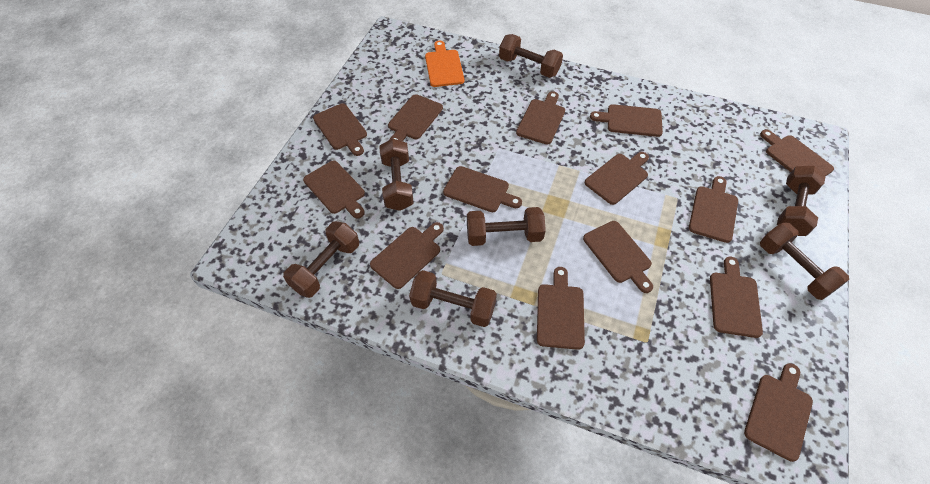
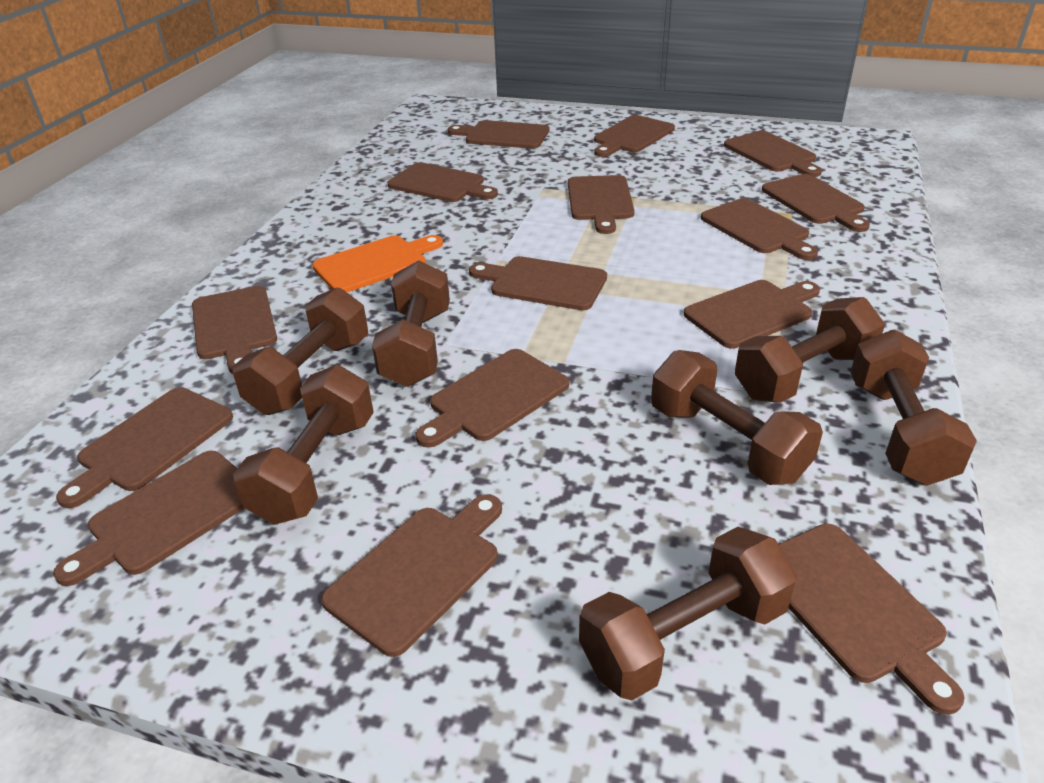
brown cutting board: [303,161,365,219] [313,103,367,156] [370,222,444,289] [388,94,443,141] [443,166,522,212] [516,91,565,145] [537,267,585,350] [583,221,653,293] [585,152,649,205] [590,104,663,137] [689,176,738,243] [710,257,763,338] [744,363,813,462] [760,130,834,176] = 14 -> [53,451,244,586] [56,387,233,508] [192,286,277,374] [321,494,502,657] [388,162,498,202] [415,349,569,448] [448,120,549,149] [469,256,607,310] [568,175,635,234] [594,115,675,157] [684,280,820,349] [701,198,818,260] [724,131,822,177] [762,174,870,232] [778,524,965,715] = 15

